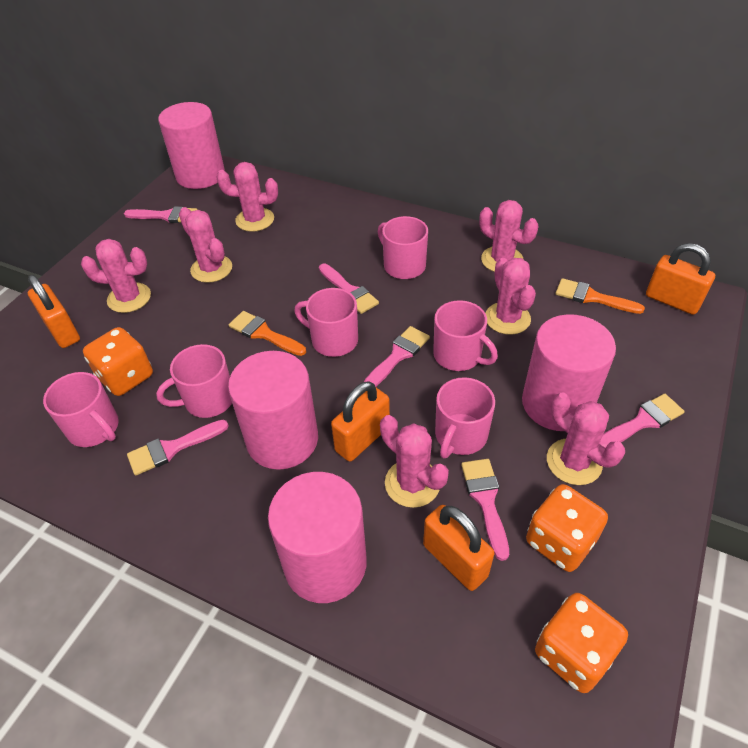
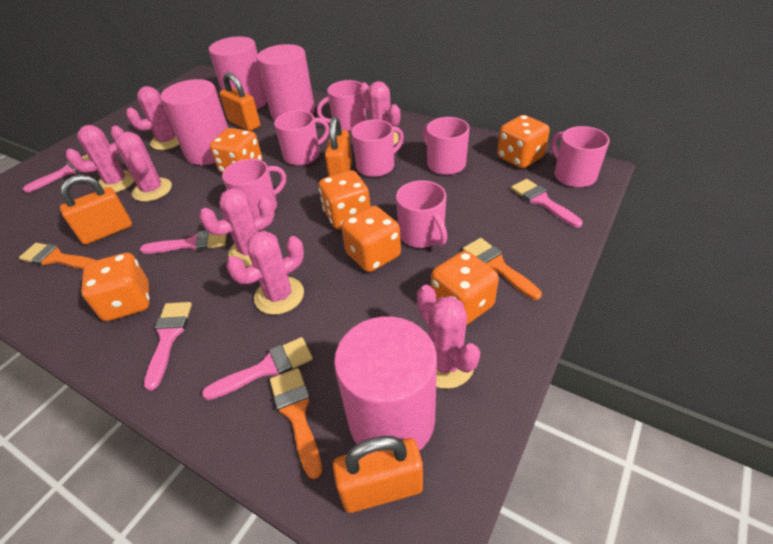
orange brush: [229,311,306,356] [556,278,645,314] = 2 -> [19,243,96,269] [270,368,322,479] [463,238,542,300] = 3
orange dice: [83,327,153,396] [526,484,608,572] [535,593,628,693] = 3 -> [81,253,150,321] [210,128,262,173] [319,170,370,229] [341,206,401,272] [431,251,499,325] [497,115,550,168] = 6
pink brush: [124,206,198,223] [127,420,229,476] [319,264,379,314] [364,326,430,387] [461,459,509,561] [599,394,685,448] = 6 -> [23,155,90,193] [140,230,227,254] [144,302,192,391] [202,337,313,400] [511,179,583,228] = 5
pink mug: [43,372,119,447] [156,344,232,418] [294,288,358,357] [378,216,428,279] [433,300,498,371] [435,377,495,459] = 6 -> [222,159,286,217] [274,110,329,166] [317,80,367,131] [351,119,404,177] [396,180,448,248] [422,117,469,175] [551,126,610,188] = 7

